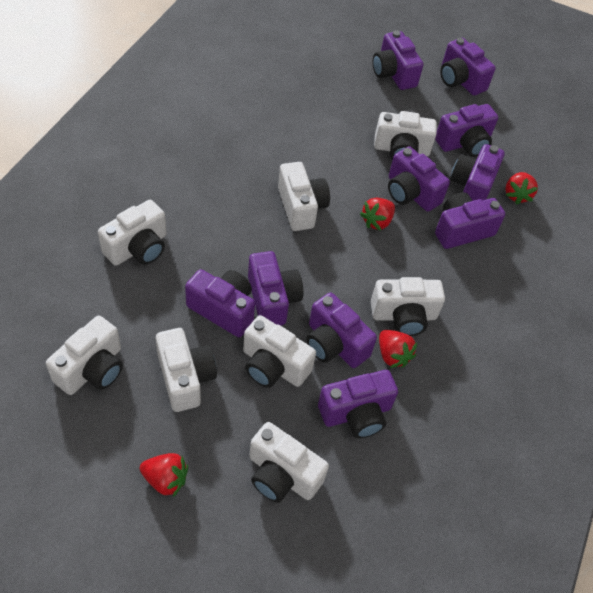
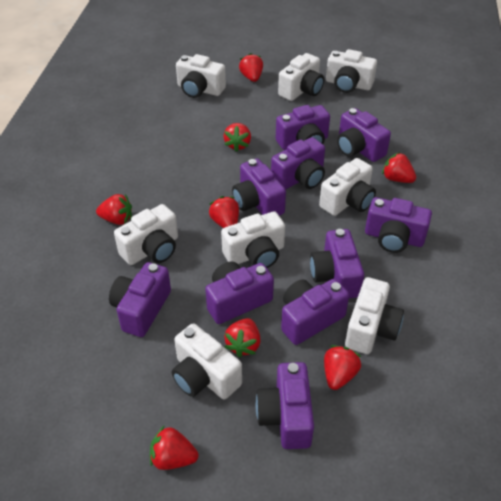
red strawberry: [140,453,188,497] [360,198,395,231] [379,330,417,368] [505,172,538,205] = 4 -> [96,194,132,225] [150,425,199,470] [209,196,239,228] [224,123,251,152] [224,318,260,358] [239,53,263,82] [324,345,361,390] [382,152,416,183] = 8

